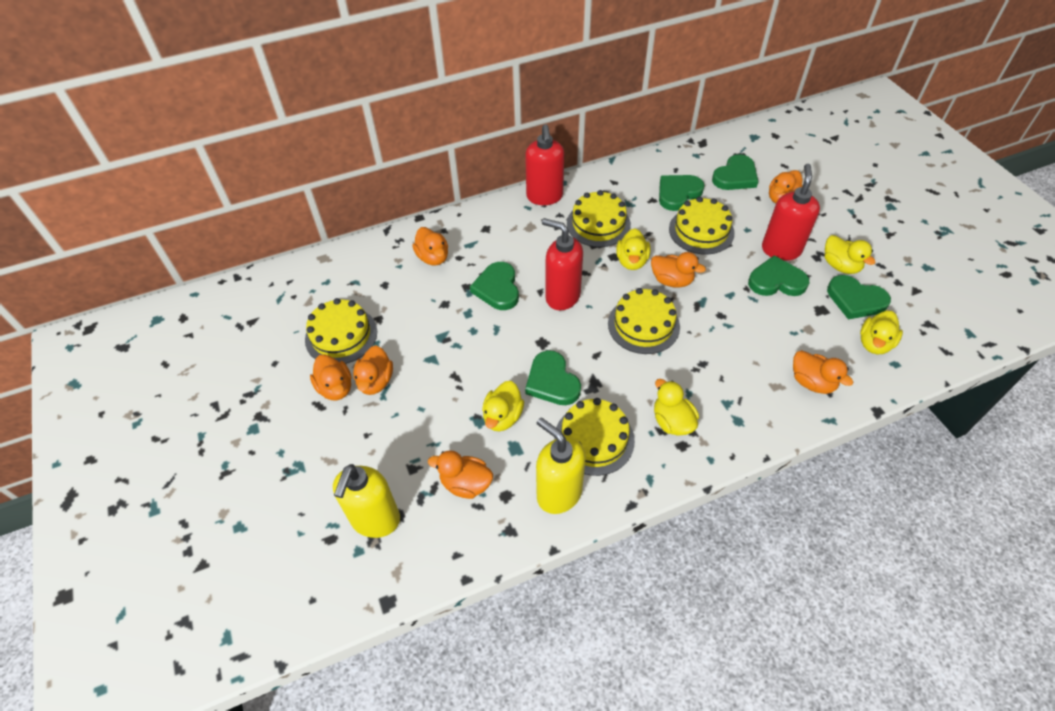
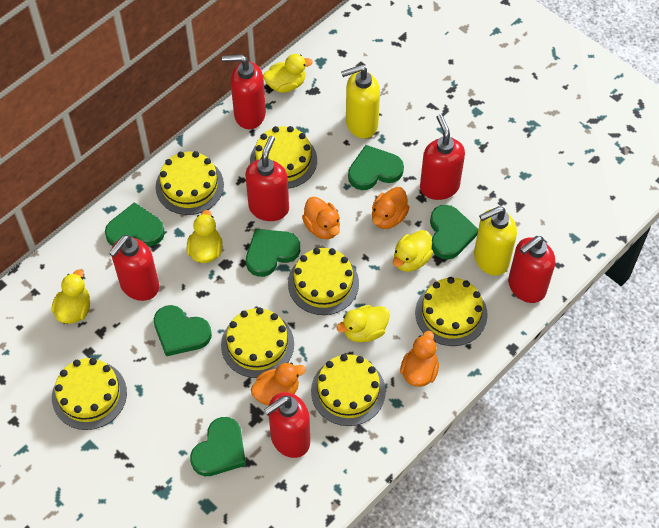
orange duck: [310,354,352,401] [353,345,393,395] [412,227,448,266] [428,450,493,499] [651,252,706,288] [769,170,802,203] [793,350,853,394] = 7 -> [251,363,306,406] [302,197,340,239] [372,187,410,229] [400,331,439,387] = 4
red soap dispenser: [525,124,564,205] [542,218,583,310] [762,163,820,261] = 3 -> [109,235,159,301] [222,55,266,129] [245,136,289,221] [264,392,310,458] [420,114,465,200] [508,236,555,303] = 6
yellow cake: [305,298,377,364] [554,398,635,476] [567,190,631,247] [608,288,680,354] [669,197,735,254] = 5 -> [52,358,127,430] [156,151,224,215] [221,308,294,378] [250,126,317,188] [288,248,359,315] [311,354,386,426] [415,277,488,346] = 7

